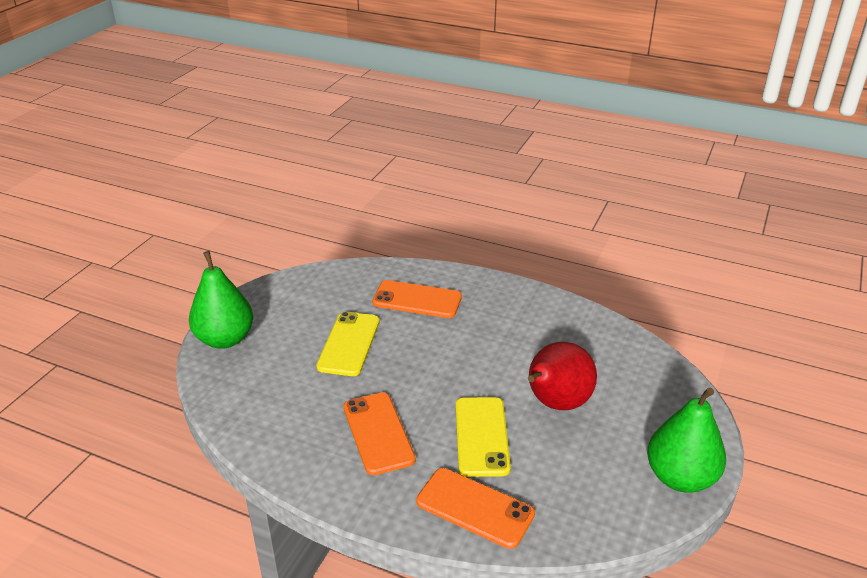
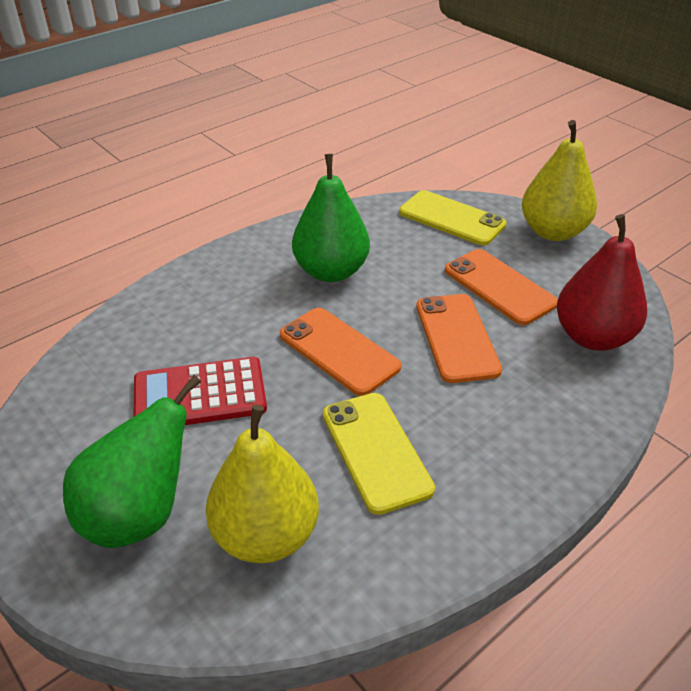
red calculator: none = 0 -> [134,357,267,425] = 1
yellow pear: none = 0 -> [206,405,319,563] [522,120,597,241] = 2

